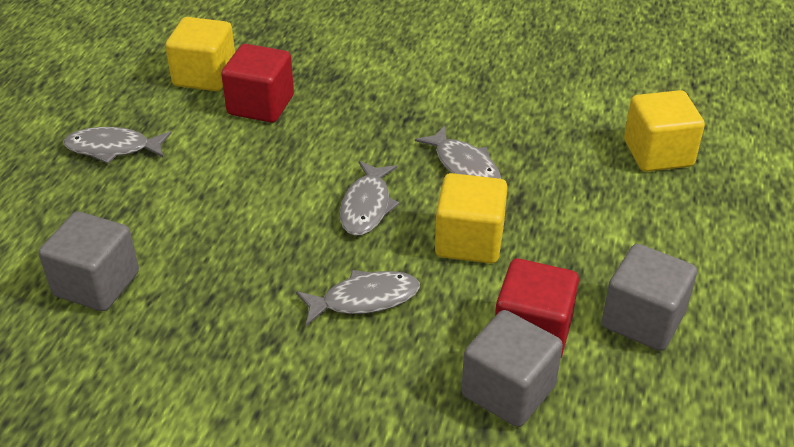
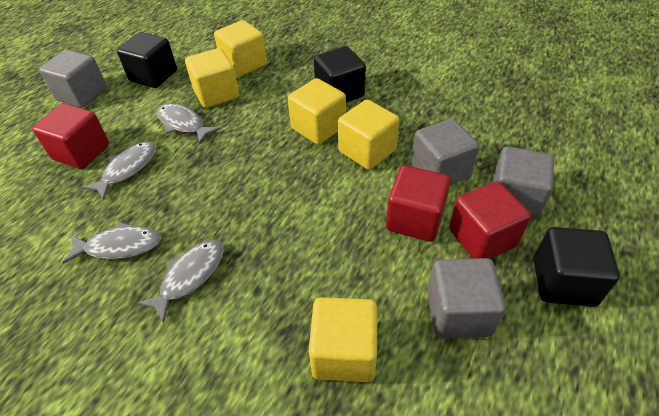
black cube: none = 0 -> [117,32,177,88] [314,46,366,103] [534,227,620,307] = 3
grey cube: [39,211,139,311] [461,310,563,427] [601,244,697,351] = 3 -> [39,50,107,108] [411,119,479,185] [427,258,506,339] [492,146,554,220] = 4
red cube: [221,44,294,123] [495,258,579,357] = 2 -> [33,104,109,169] [386,165,451,242] [449,181,531,259] = 3
yellow cube: [165,17,235,91] [435,173,508,264] [624,90,705,172] = 3 -> [185,48,239,108] [214,20,267,77] [288,78,346,145] [309,297,377,382] [338,100,399,170] = 5

